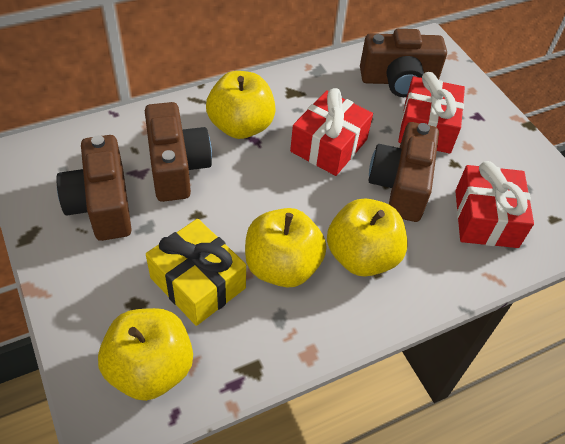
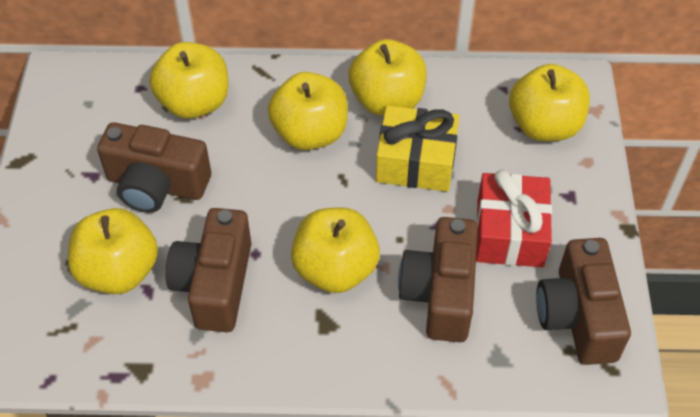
red gift: [290,88,373,176] [398,72,465,154] [455,161,534,248] = 3 -> [476,169,552,267] = 1
yellow apple: [98,308,193,401] [206,71,276,139] [245,208,327,288] [327,198,407,277] = 4 -> [68,208,158,294] [149,42,229,119] [268,72,348,150] [291,207,380,293] [348,39,427,116] [509,64,590,141] = 6

